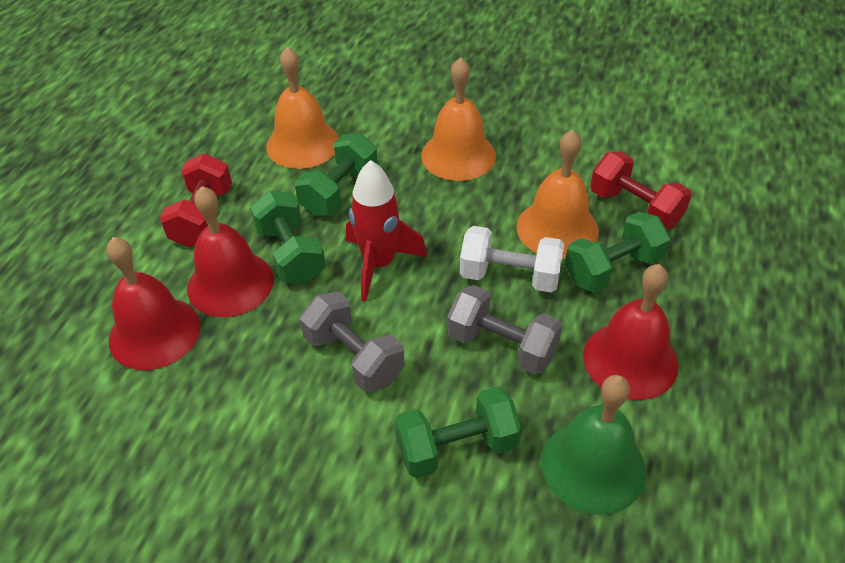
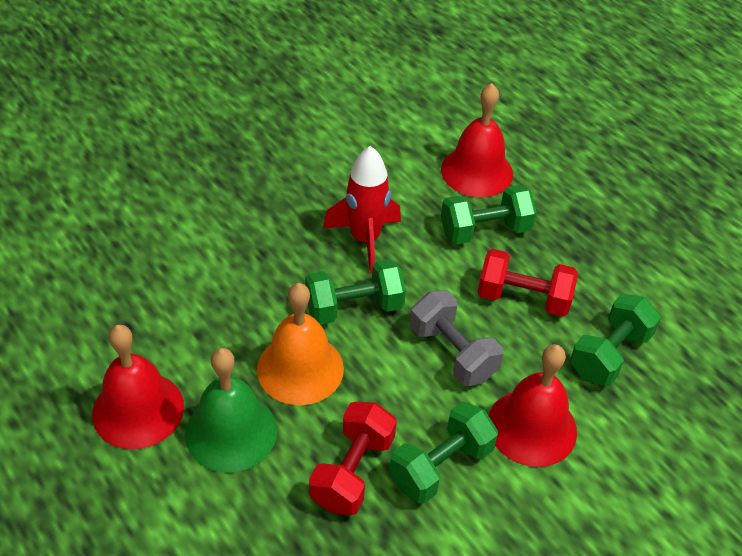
grey dumbbell: [300,291,405,393] [447,285,562,374] = 2 -> [410,291,503,386] = 1
orange bell: [266,47,339,169] [421,57,496,181] [517,130,599,259] = 3 -> [257,283,344,406] = 1
white dumbbell: [460,226,564,293] = 1 -> none = 0

